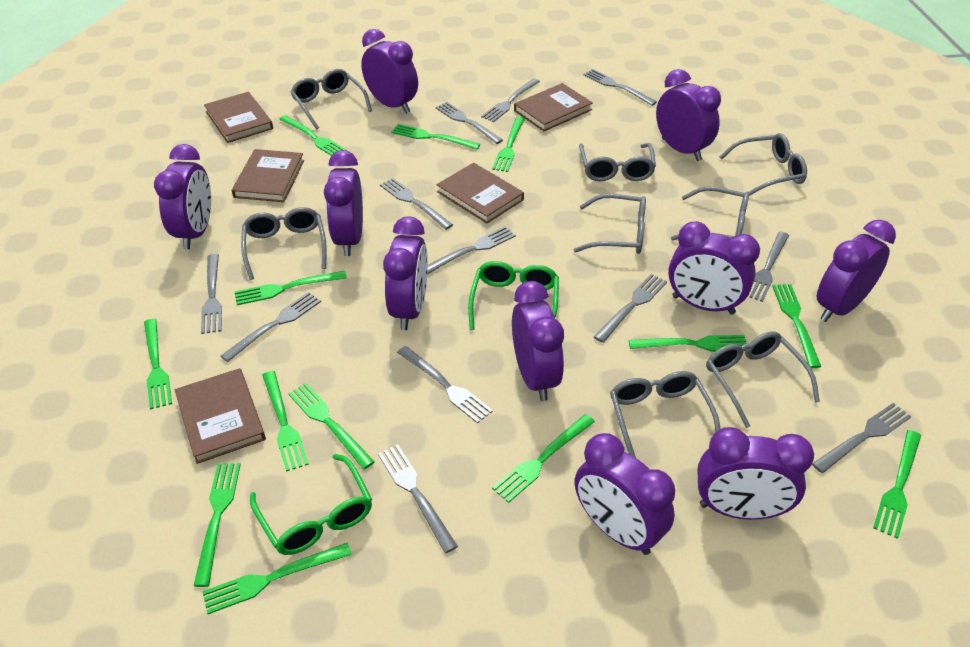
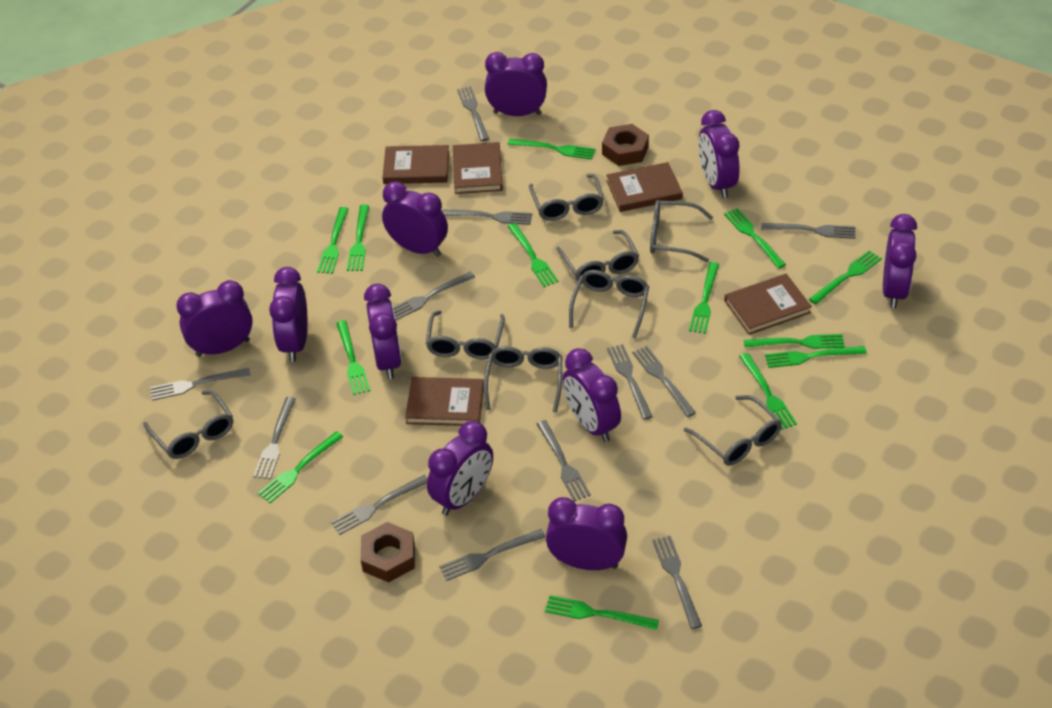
brown nut: none = 0 -> [361,522,415,582] [602,124,649,166] = 2
green glasses: [250,454,372,555] [468,261,559,330] = 2 -> none = 0

